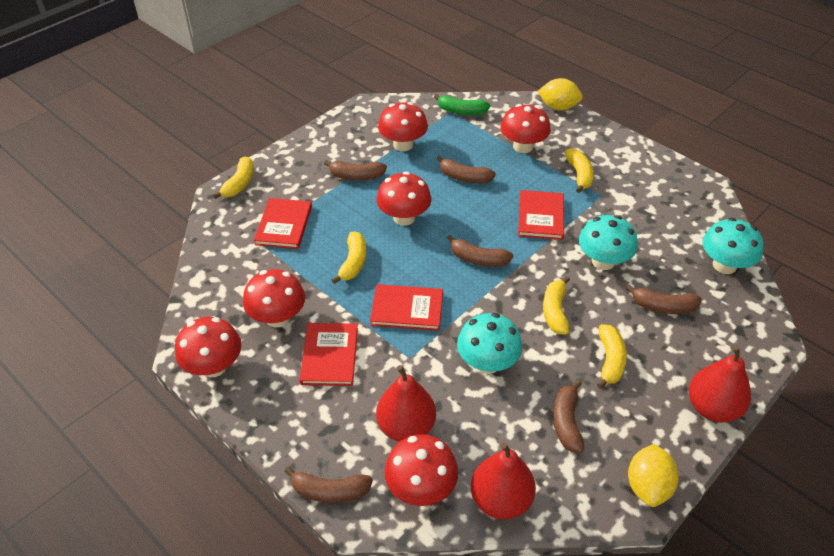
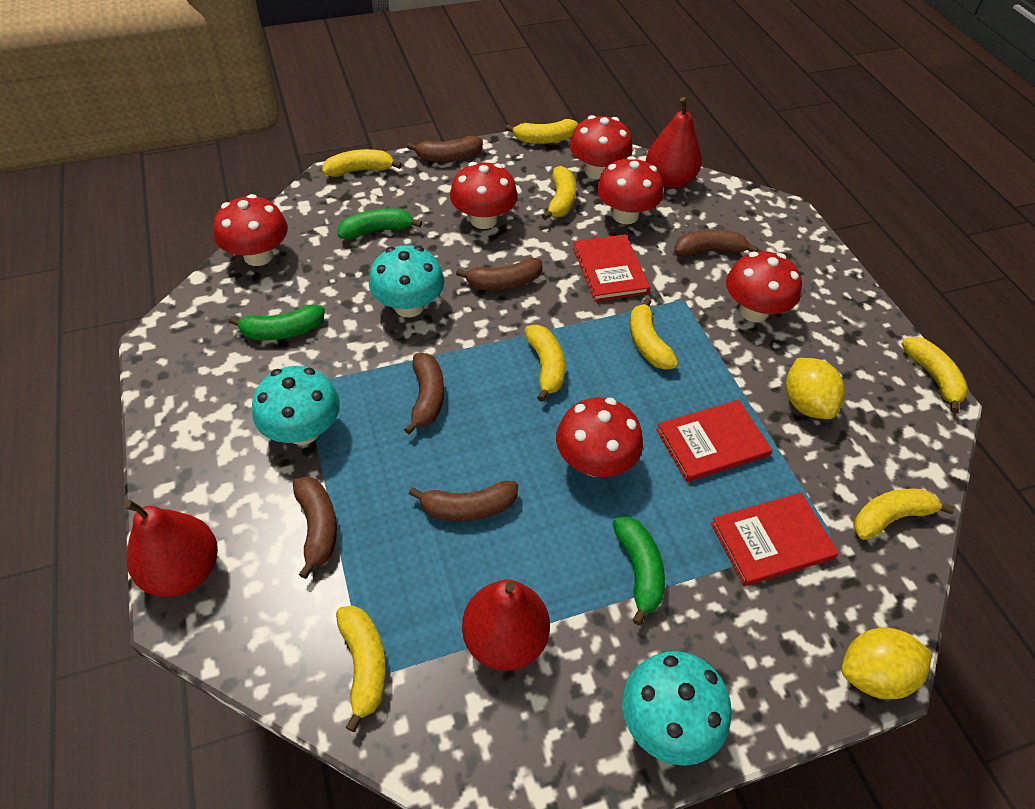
green banana: [434,94,490,115] = 1 -> [228,305,325,340] [338,208,422,240] [613,517,665,625] = 3
red book: [254,198,312,249] [300,323,358,386] [370,284,443,331] [518,190,564,240] = 4 -> [573,234,651,302] [656,400,772,482] [711,493,839,586] = 3
yellow banana: [213,156,254,199] [332,231,366,284] [543,276,570,335] [564,148,594,193] [597,324,627,389] = 5 -> [322,149,402,177] [336,606,386,732] [505,119,578,144] [524,325,565,402] [542,166,576,220] [630,298,678,370] [853,488,954,540] [902,337,969,413] = 8

